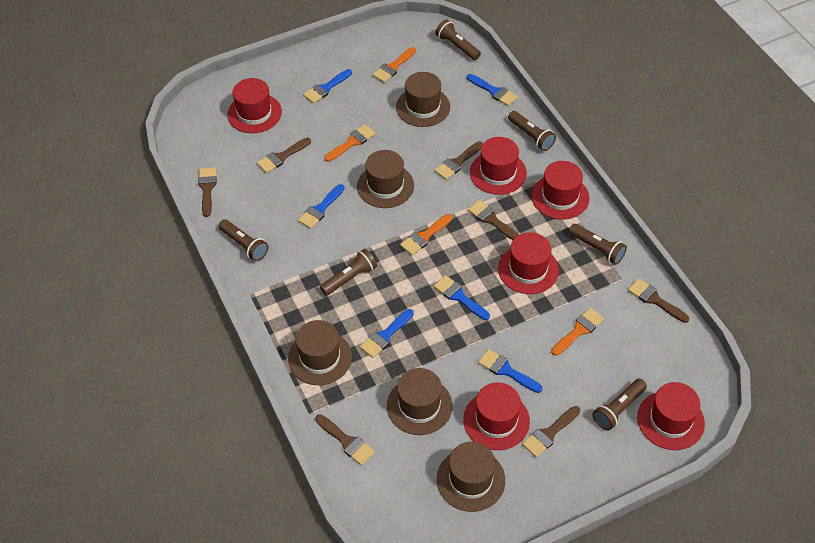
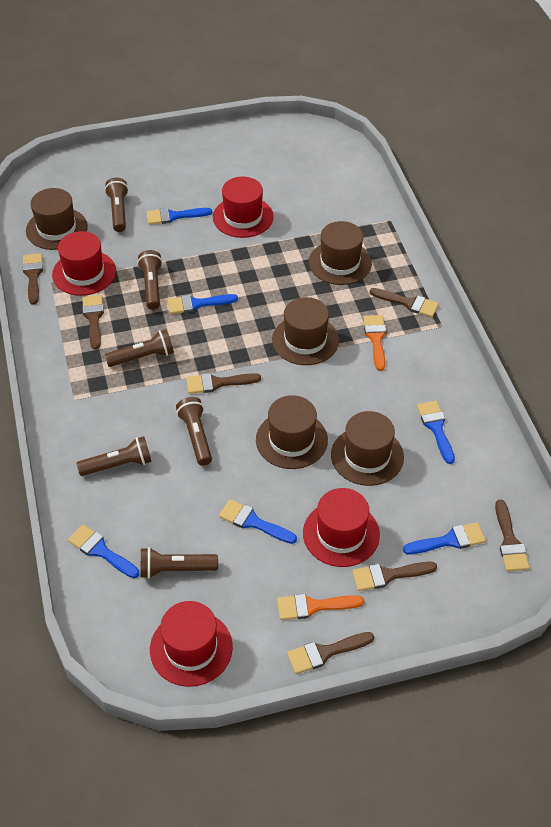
orange brush: [325,124,376,162] [373,47,416,83] [400,214,453,255] [551,308,604,356] = 4 -> [277,594,364,620] [363,315,386,371] = 2
red hat: [227,78,282,133] [463,382,530,450] [470,137,527,195] [498,232,559,294] [531,161,590,220] [637,382,705,450] = 6 -> [52,231,116,296] [150,601,233,687] [213,177,274,238] [303,488,380,567] = 4

